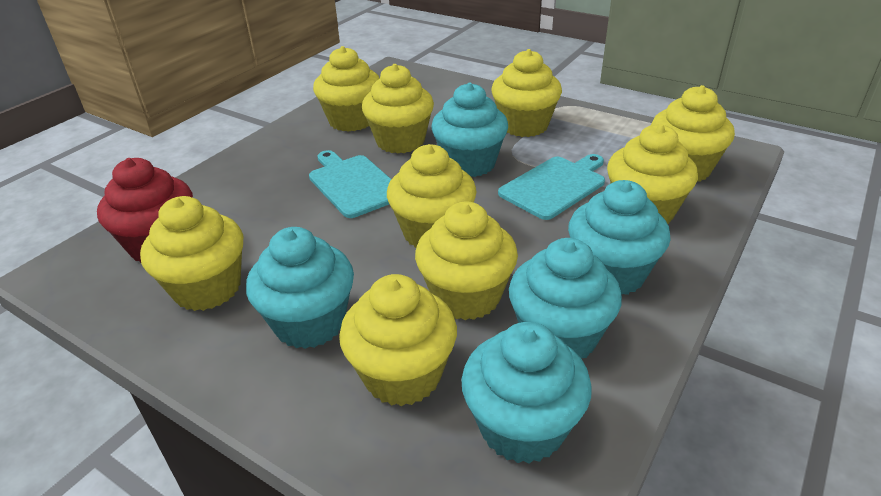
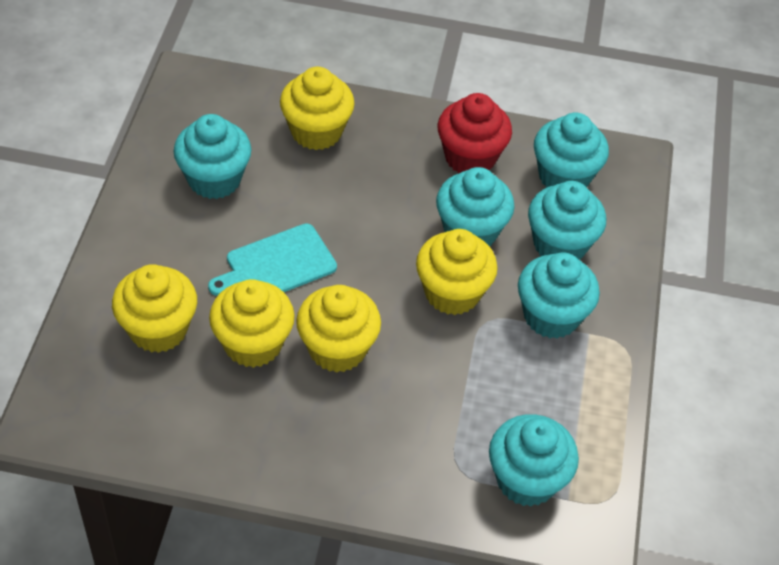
turquoise cupcake: [246,227,354,349] [431,82,508,177] [461,322,592,464] [509,238,622,358] [568,180,671,295] = 5 -> [174,114,251,199] [436,167,515,246] [489,414,579,507] [518,252,600,339] [528,181,606,259] [534,113,609,188] = 6
turquoise cutting board: [309,150,391,218] [498,154,605,220] = 2 -> [208,224,337,296] = 1
yellow cupcake: [140,196,243,311] [313,46,380,132] [339,274,457,406] [362,64,434,154] [387,144,476,248] [415,202,518,320] [491,49,562,137] [607,124,698,224] [651,85,735,182] = 9 -> [112,264,197,353] [209,279,295,368] [280,67,355,150] [296,285,381,373] [416,229,498,315] = 5

